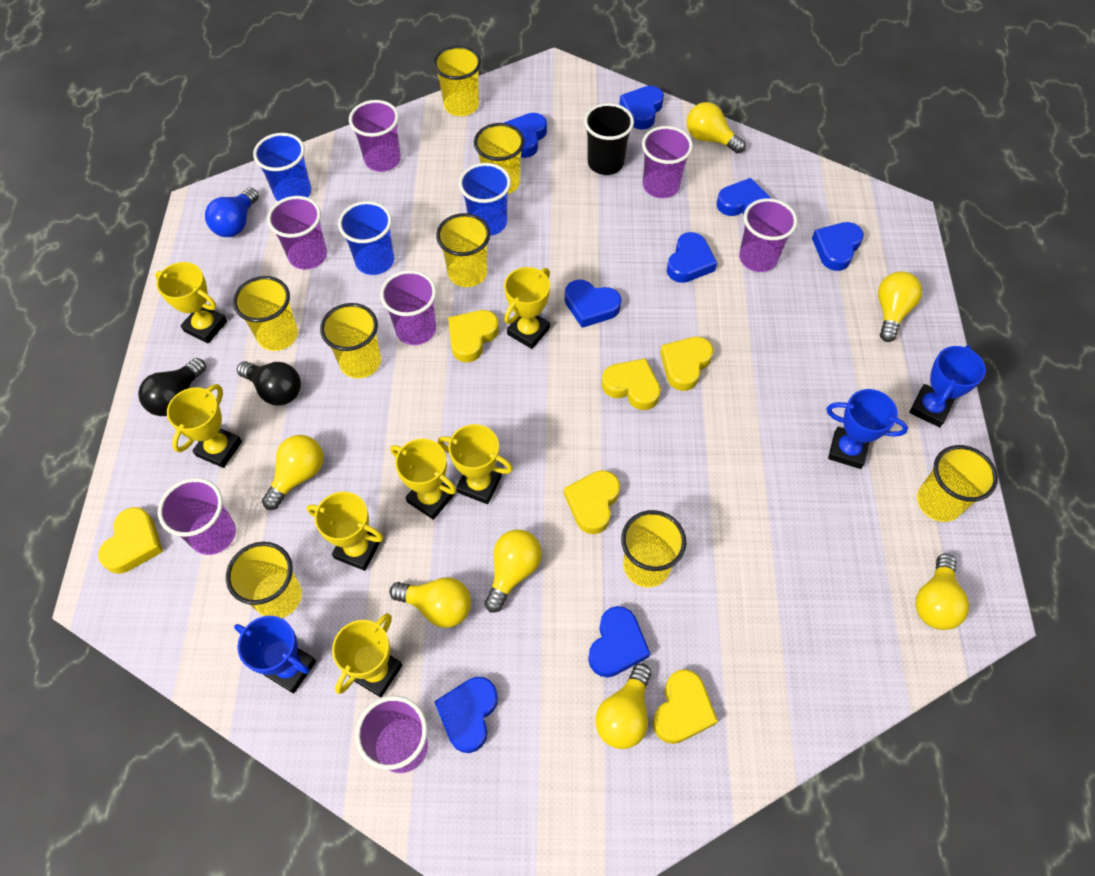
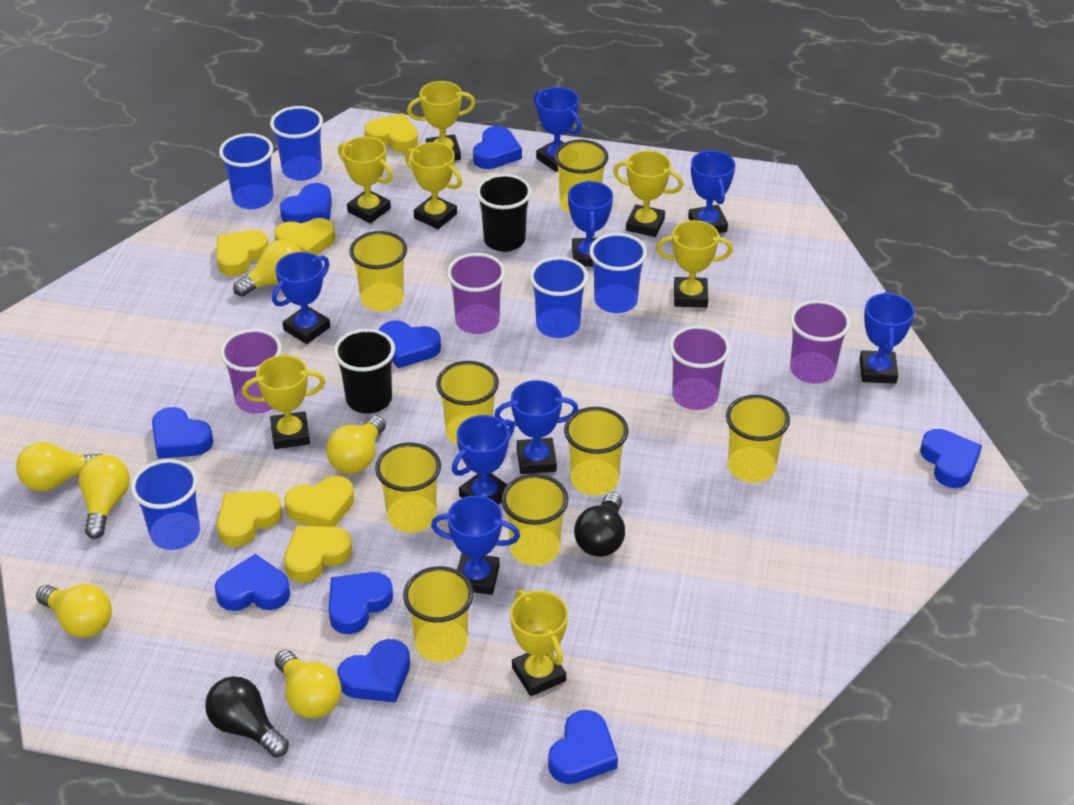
black cup: [584,103,634,175] = 1 -> [334,329,395,414] [476,174,532,252] = 2
blue cup: [253,133,311,201] [338,201,394,275] [459,163,511,236] = 3 -> [131,459,200,550] [219,133,273,209] [270,106,323,181] [530,257,588,338] [589,233,647,313] = 5
blue heart: [434,677,498,753] [504,113,547,158] [565,280,621,328] [588,606,650,678] [619,86,664,130] [667,232,717,283] [717,178,771,216] [812,222,864,271] = 8 -> [152,407,213,459] [215,554,290,611] [280,183,332,224] [329,572,393,634] [337,639,410,703] [379,321,441,368] [473,126,522,169] [548,710,618,784] [920,429,982,488] = 9
blue light bulb: [205,188,259,237] = 1 -> none = 0
blue trophy: [234,616,316,693] [827,389,908,469] [909,345,986,427] = 3 -> [272,252,330,344] [431,496,520,595] [452,415,514,505] [494,380,578,474] [534,87,582,172] [568,180,613,267] [688,150,735,233] [860,292,914,384] = 8
purple cup: [158,478,236,555] [267,196,327,269] [349,100,401,172] [355,696,428,773] [380,270,436,345] [642,126,693,198] [739,198,798,272] = 7 -> [220,329,282,414] [447,253,505,334] [669,325,730,410] [790,300,851,384] = 4
yellow light bulb: [262,435,324,510] [389,577,471,628] [485,530,542,613] [595,663,651,749] [687,102,746,154] [878,271,922,342] [915,554,970,630] = 7 -> [16,442,102,491] [36,584,112,638] [79,455,130,539] [233,240,302,297] [275,650,341,718] [326,416,386,474] = 6

